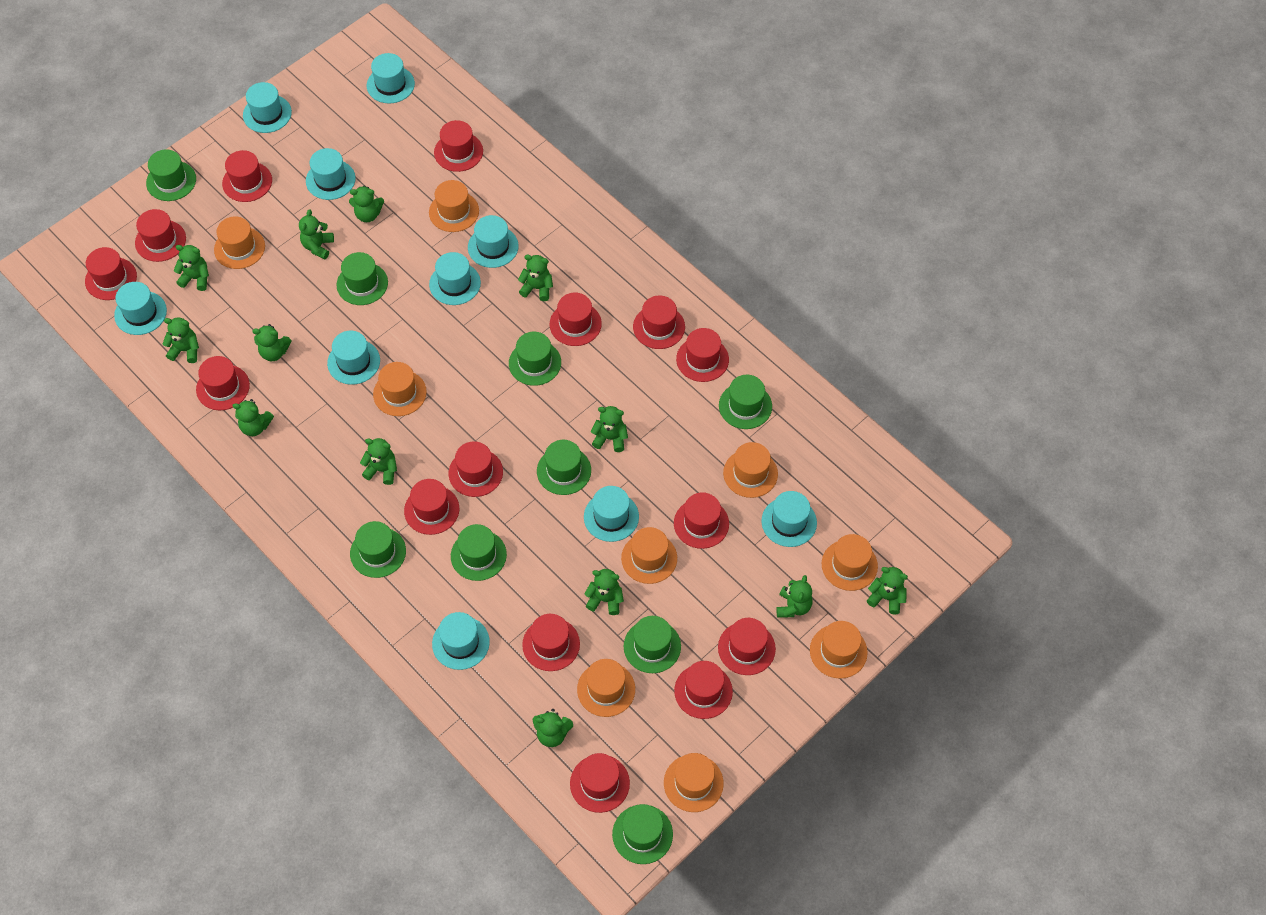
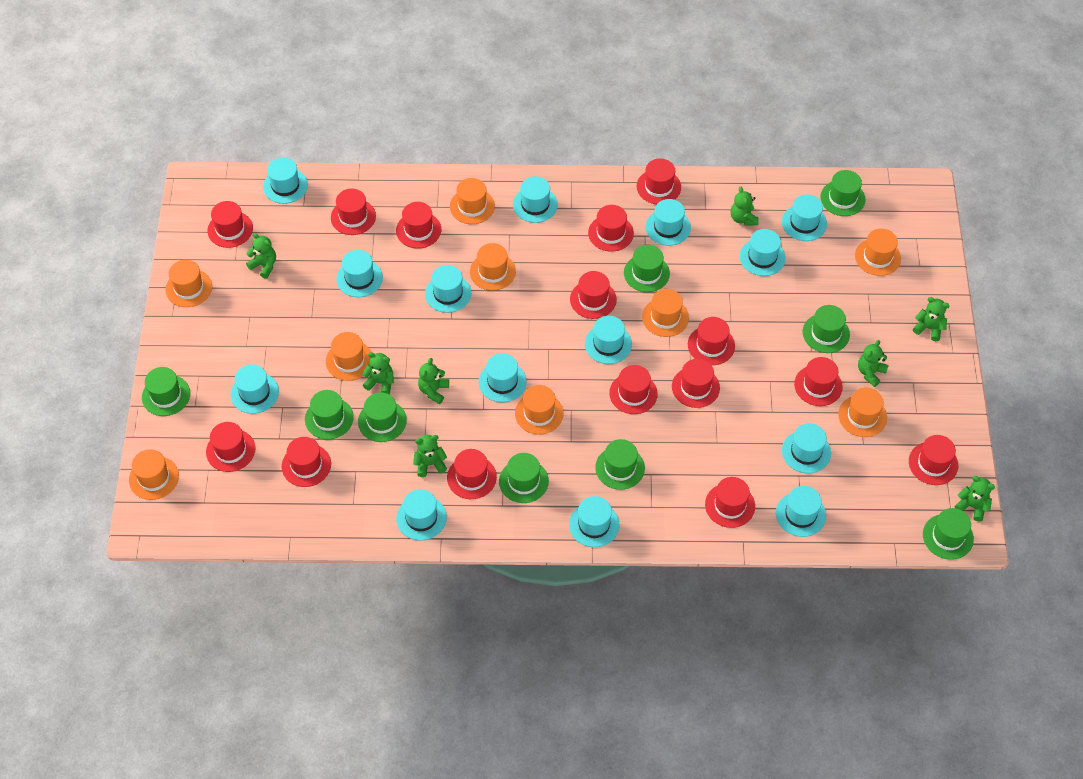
green teddy bear: [163,317,199,363] [173,245,209,291] [232,399,274,436] [252,324,292,361] [299,209,334,259] [349,186,384,222] [360,438,397,485] [518,255,553,301] [533,709,573,747] [585,569,624,615] [591,406,628,452] [777,575,812,618] [867,567,908,615] = 13 -> [246,233,276,279] [362,352,394,394] [413,435,447,477] [418,358,449,404] [731,187,759,226] [858,340,889,387] [913,297,950,341] [955,476,995,522] = 8
turquoise hat: [114,282,167,335] [243,82,292,133] [306,148,356,200] [327,331,380,385] [367,53,415,104] [429,252,481,305] [432,612,490,670] [468,215,519,268] [584,486,639,542] [761,491,817,547] = 10 -> [230,364,279,414] [263,158,308,204] [336,250,383,297] [396,489,447,540] [425,265,471,313] [479,353,527,402] [513,176,558,223] [569,496,619,547] [585,316,632,364] [645,199,691,246] [740,229,786,276] [776,486,826,537] [782,195,827,241] [782,423,831,473] = 14

